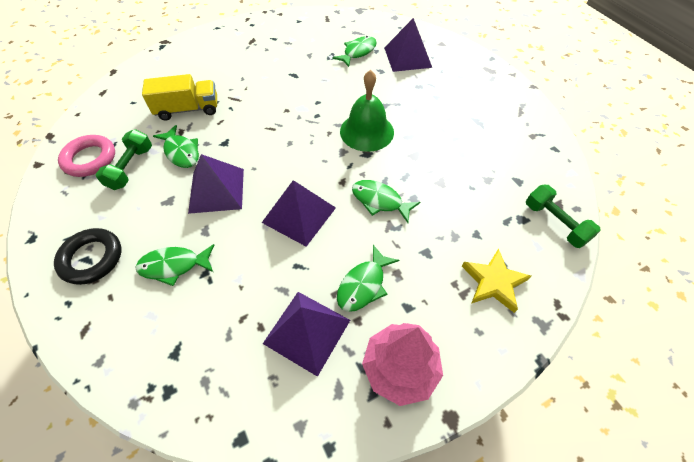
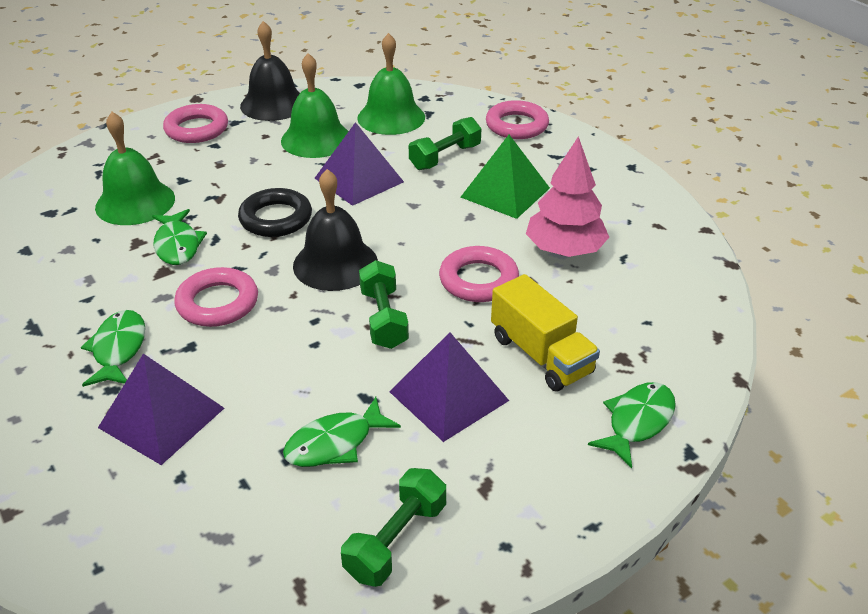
black bell: none = 0 -> [240,21,300,121] [293,169,378,291] = 2
green bell: [340,70,394,152] = 1 -> [95,112,175,225] [281,53,349,158] [357,33,425,135] = 3
green dumbbell: [96,129,152,190] [526,185,601,248] = 2 -> [341,468,446,587] [359,260,409,349] [409,117,481,170] = 3
green fish: [136,244,214,286] [153,125,199,168] [332,36,377,67] [337,245,399,312] [352,180,420,223] = 5 -> [81,310,145,387] [152,209,207,265] [283,397,401,467] [588,382,676,468] = 4
green pyramid: none = 0 -> [461,135,550,219] = 1
pink ring: [58,135,115,177] = 1 -> [163,104,228,143] [174,267,258,327] [439,246,519,302] [486,100,549,139] = 4
purple pyramid: [188,154,244,214] [262,180,336,247] [263,292,350,377] [384,18,432,72] = 4 -> [98,354,224,465] [315,122,404,206] [389,332,509,442] = 3
yellow star: [462,248,531,313] = 1 -> none = 0

